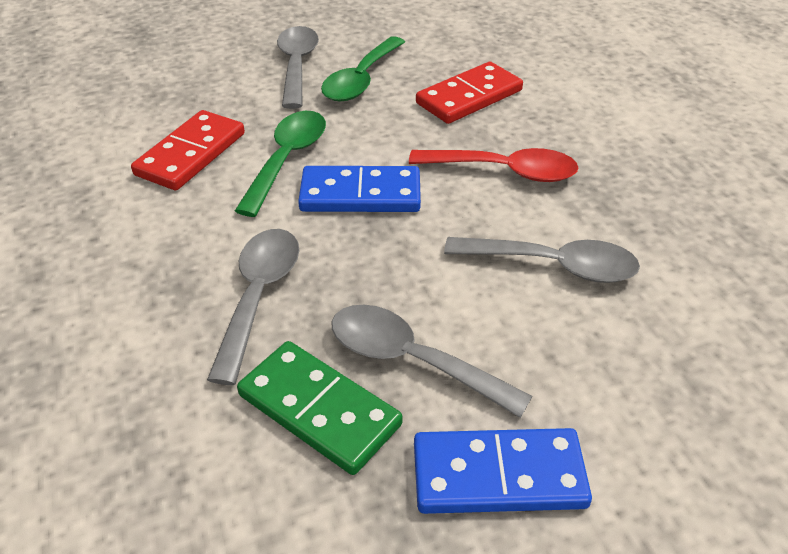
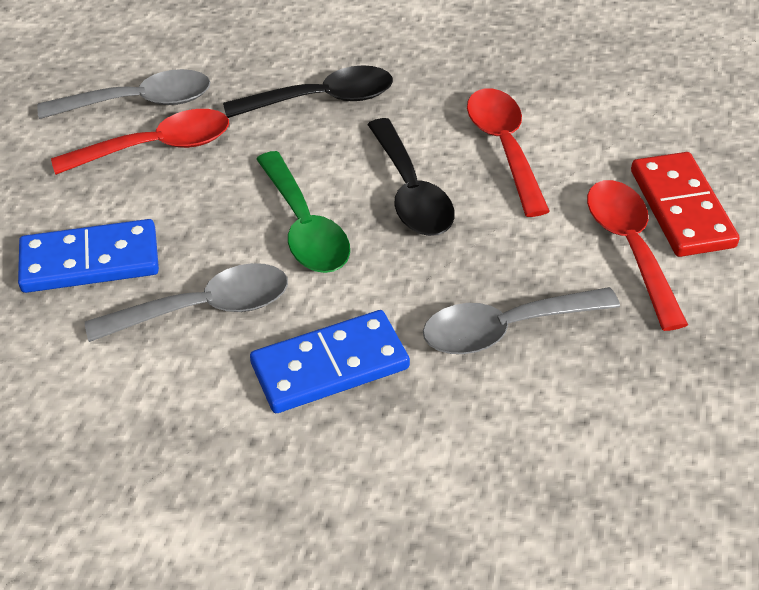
black spoon: none = 0 -> [223,65,393,118] [367,118,455,236] = 2
green domino: [237,341,402,475] = 1 -> none = 0
green spoon: [235,111,326,217] [321,36,405,102] = 2 -> [256,151,350,273] = 1
grey spoon: [207,229,299,385] [277,26,319,109] [331,305,532,418] [444,237,640,283] = 4 -> [37,69,210,119] [85,263,288,342] [423,287,620,354] = 3
red domino: [131,110,245,190] [416,62,523,124] = 2 -> [631,152,740,257] = 1
red spoon: [409,148,579,182] = 1 -> [51,109,229,175] [467,88,550,217] [587,180,688,331] = 3

